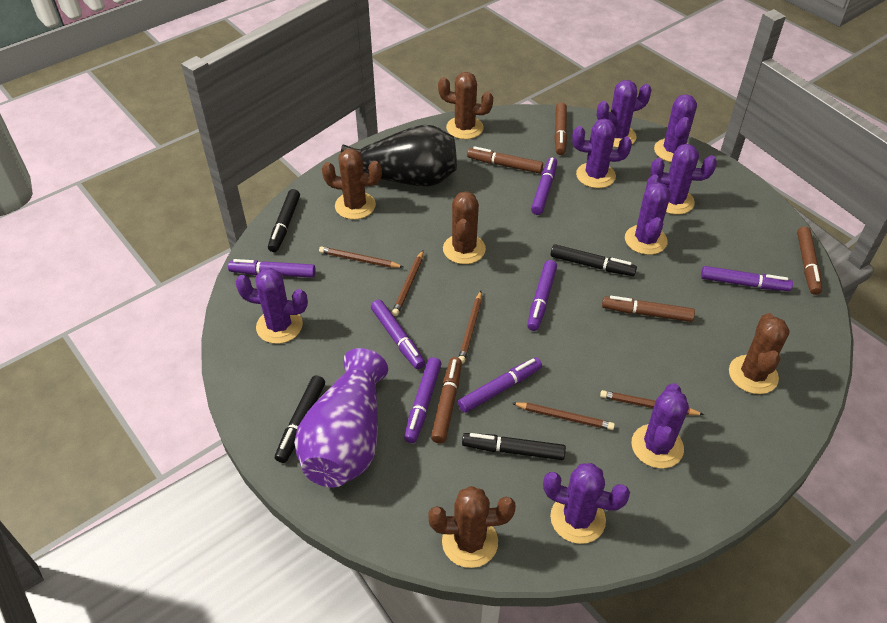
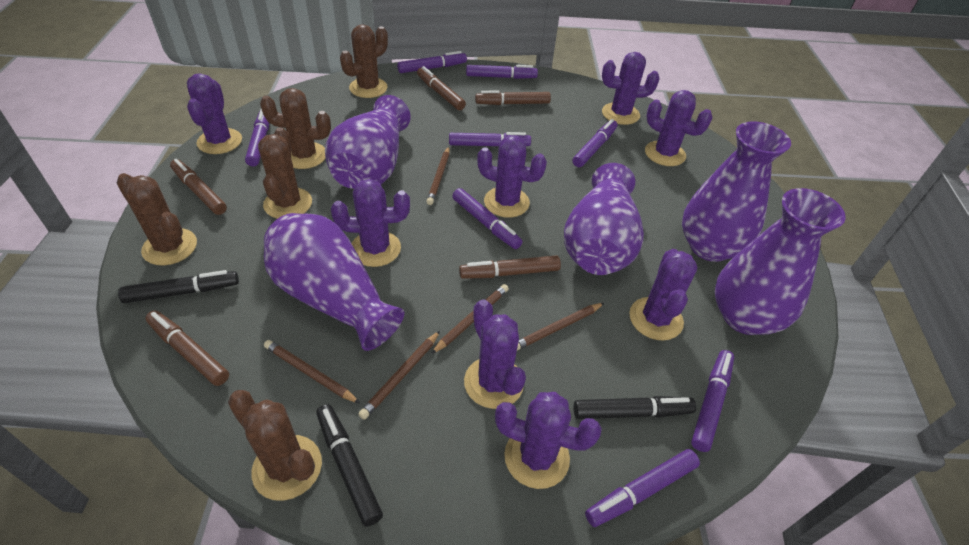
black marker: [268,189,300,252] [275,375,325,463] [462,433,566,460] [550,244,637,276] = 4 -> [118,270,239,303] [316,404,383,527] [574,396,696,419] = 3
black vase: [341,125,457,186] = 1 -> none = 0
purple marker: [228,259,316,278] [371,300,425,369] [404,357,441,443] [458,357,542,413] [527,260,557,331] [531,157,557,215] [701,266,793,291] = 7 -> [245,109,269,167] [397,51,467,73] [449,132,531,146] [452,188,522,249] [466,65,538,79] [573,119,617,167] [585,449,700,527] [691,350,734,452] = 8
purple vase: [294,348,388,487] = 1 -> [264,213,405,351] [325,95,410,189] [564,163,644,275] [682,121,791,262] [715,188,846,335] = 5

